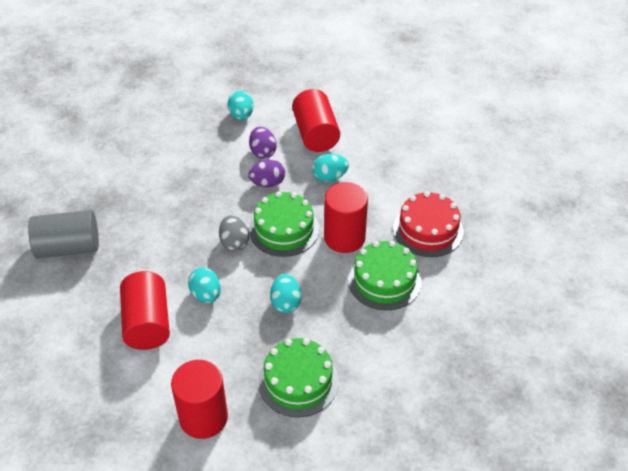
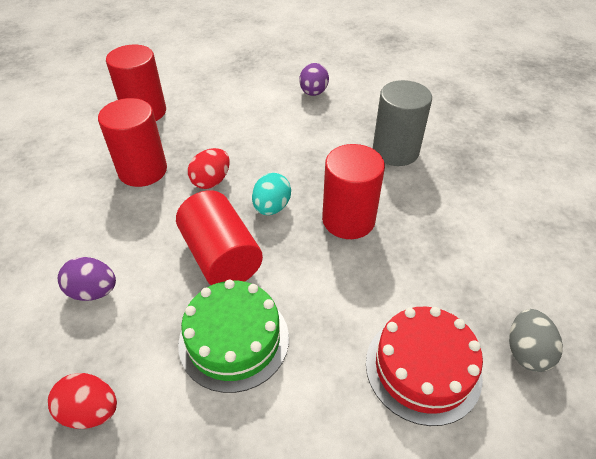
green cake: [249,191,319,257] [258,338,339,417] [348,241,422,310] = 3 -> [178,280,289,393] = 1
red egg: none = 0 -> [48,373,117,429] [188,148,230,189] = 2
turquoise egg: [188,267,221,303] [227,91,254,120] [270,274,301,313] [312,154,349,182] = 4 -> [252,173,291,215] = 1

